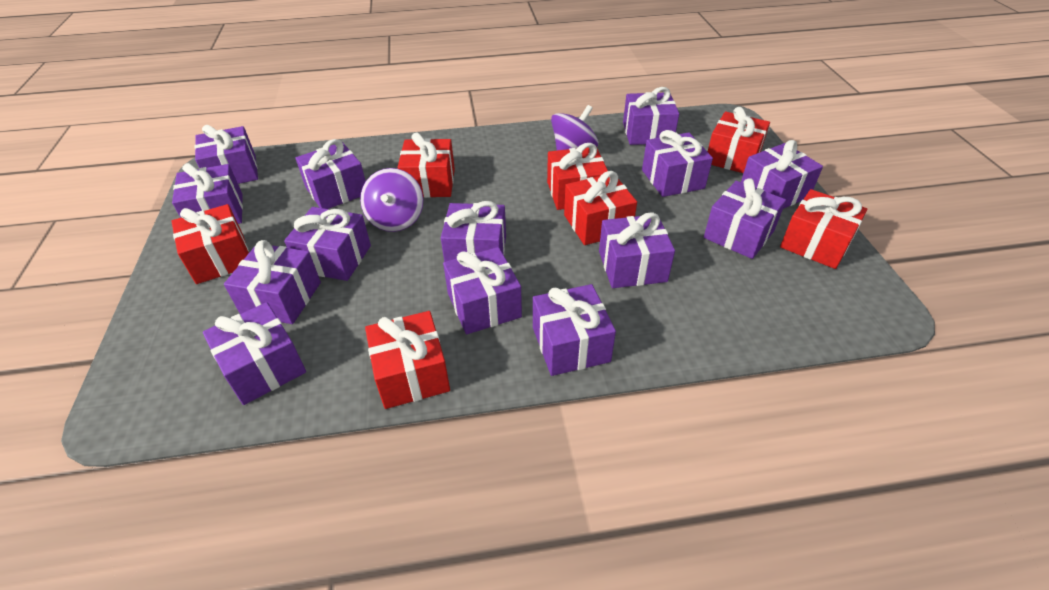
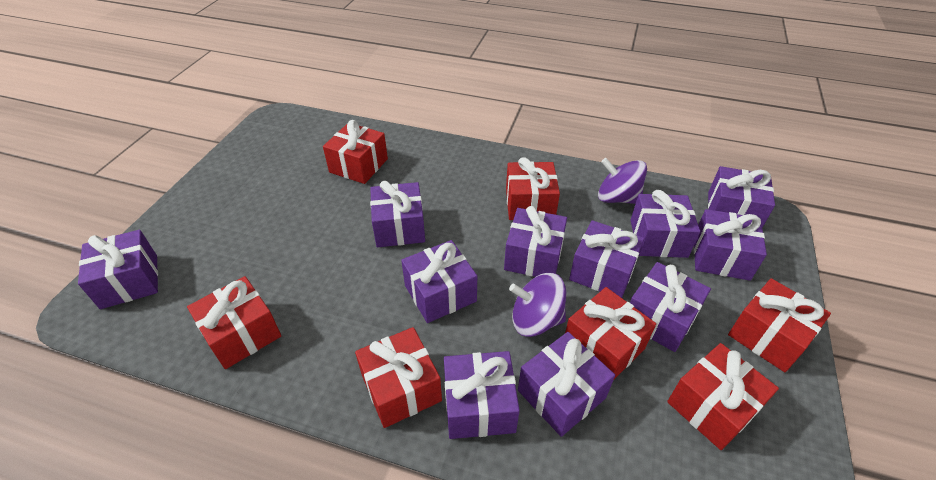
purple gift: [172,163,243,224] [195,125,258,184] [203,302,306,405] [224,240,321,324] [284,207,371,281] [295,139,366,209] [441,201,506,262] [443,247,522,334] [533,284,616,376] [599,212,675,288] [623,87,679,145] [642,130,713,197] [704,178,786,259] [741,140,823,209] = 14 -> [78,230,158,309] [370,181,425,247] [401,240,477,323] [444,351,520,439] [504,206,567,277] [518,332,615,437] [569,220,644,298] [630,190,700,258] [630,262,711,352] [694,209,767,281] [708,166,775,228] = 11

